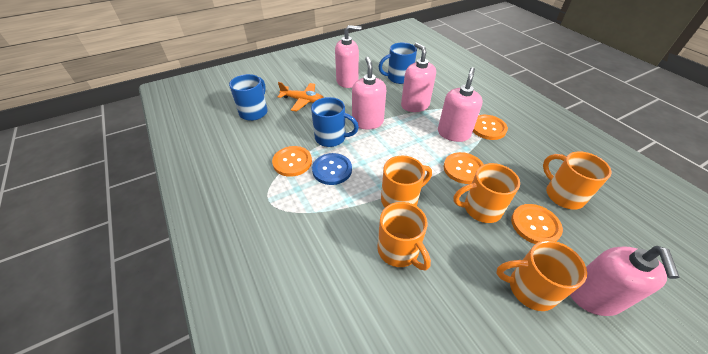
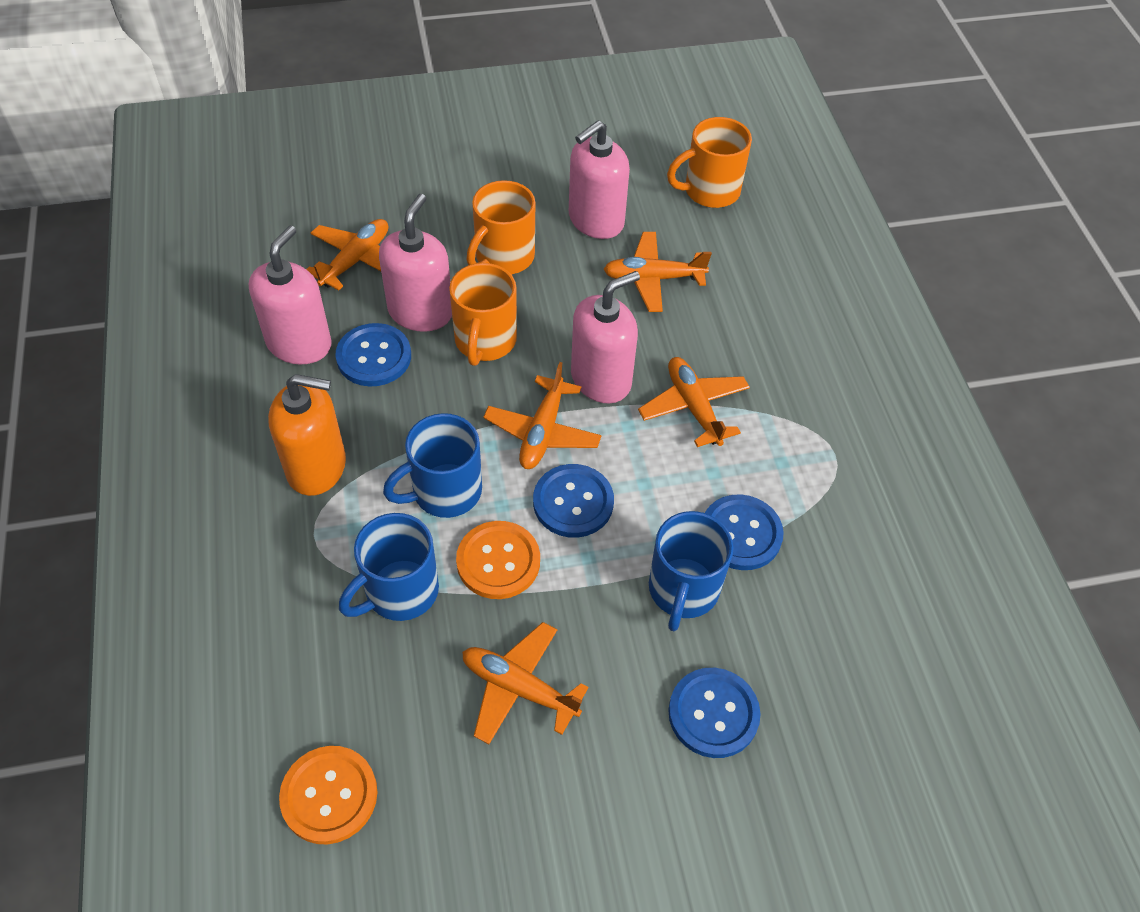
blue button: [312,153,352,185] = 1 -> [336,323,411,387] [533,464,614,538] [668,668,760,758] [705,495,784,570] = 4
orange button: [272,146,312,177] [444,152,484,184] [473,115,508,140] [511,204,563,244] = 4 -> [279,746,377,844] [456,521,540,599] = 2
orange mug: [377,202,431,270] [381,156,432,207] [453,163,520,223] [496,240,587,311] [543,151,612,210] = 5 -> [449,263,517,366] [466,180,535,274] [667,117,752,208] = 3
orange plane: [278,82,324,112] = 1 -> [306,219,389,291] [462,622,589,744] [483,362,602,469] [603,232,712,312] [638,357,750,447] = 5
orange soap dispenser: none = 0 -> [268,374,346,496] = 1
pink soap dispenser: [335,25,361,88] [352,57,386,129] [401,43,436,112] [438,67,483,142] [570,246,679,316] = 5 -> [249,226,332,364] [379,194,452,332] [569,120,630,239] [571,271,640,403] = 4

